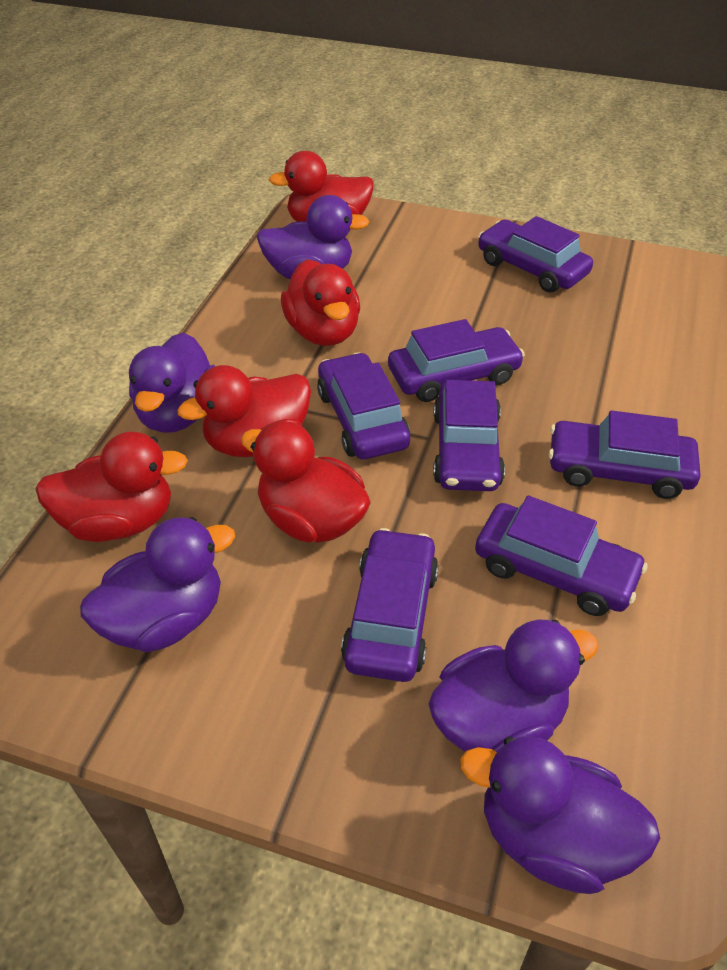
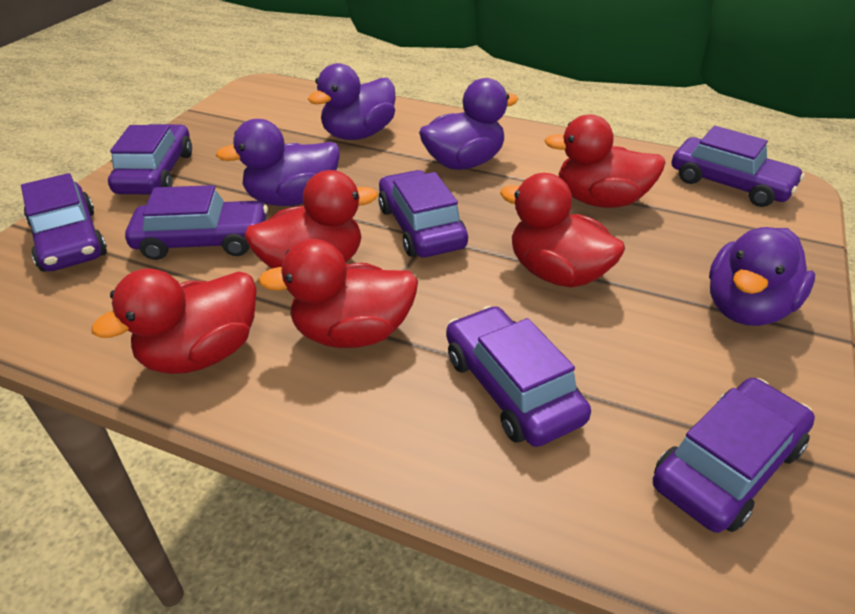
purple duck: [80,517,235,652] [129,333,215,433] [256,195,370,279] [429,620,599,752] [460,736,661,894] = 5 -> [216,119,340,206] [308,63,396,140] [419,78,518,170] [709,227,815,326] = 4

